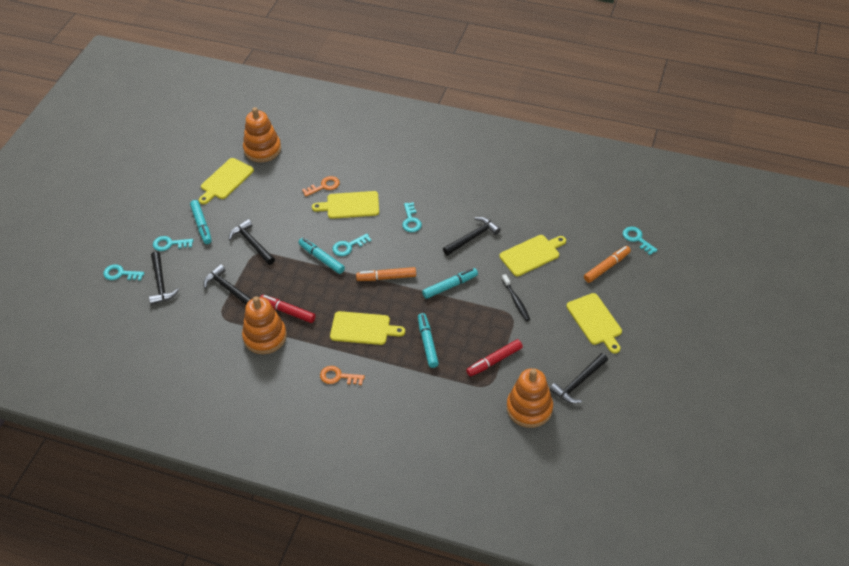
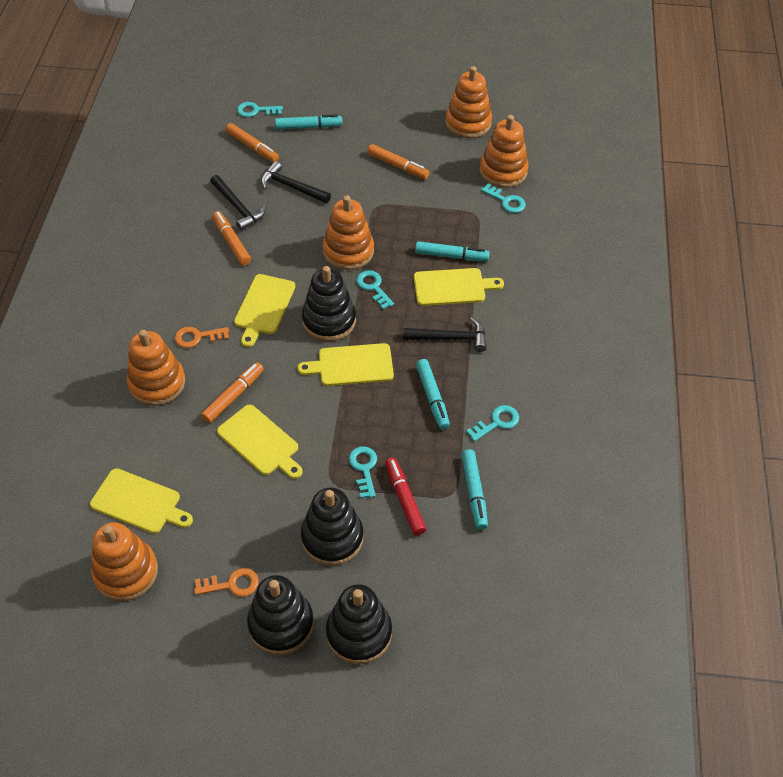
black hammer: [149,252,179,305] [203,264,252,305] [229,219,275,265] [443,217,501,256] [549,353,608,404] = 5 -> [210,175,266,231] [261,161,331,203] [403,317,487,352] = 3
black stacking toy: none = 0 -> [247,575,314,655] [301,487,363,566] [302,266,356,341] [326,584,392,664] = 4
black toothbrush: [502,274,530,321] = 1 -> none = 0
orange marker: [356,267,416,281] [584,246,631,283] = 2 -> [201,362,264,423] [212,211,251,266] [226,123,279,162] [367,144,430,179] = 4
orange stacking toy: [242,296,287,354] [243,107,281,163] [507,368,553,428] = 3 -> [91,522,158,601] [127,330,185,406] [323,195,374,270] [445,66,492,138] [480,115,529,188] = 5
red marker: [260,295,316,323] [466,339,523,377] = 2 -> [385,457,426,535] = 1

